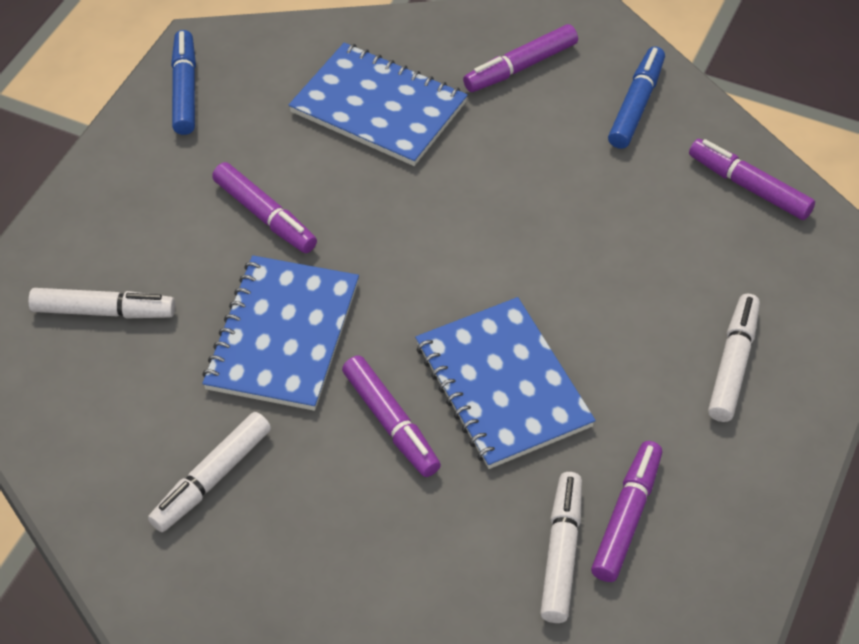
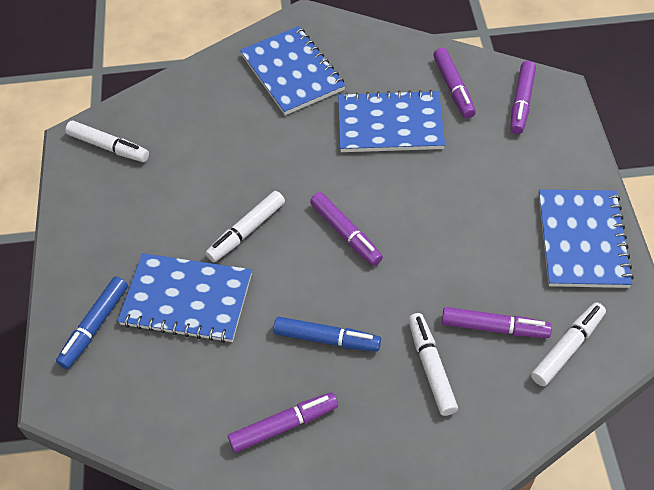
blue notebook: [202,255,359,411] [289,43,468,166] [415,297,596,469] = 3 -> [118,253,252,343] [240,26,346,115] [338,90,445,152] [539,189,634,288] = 4

